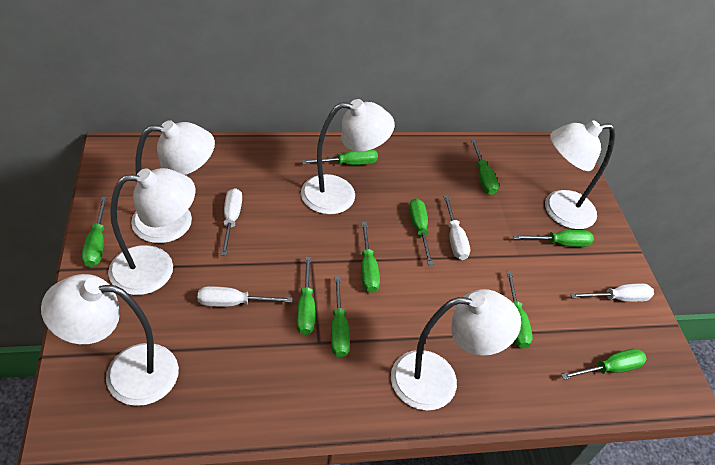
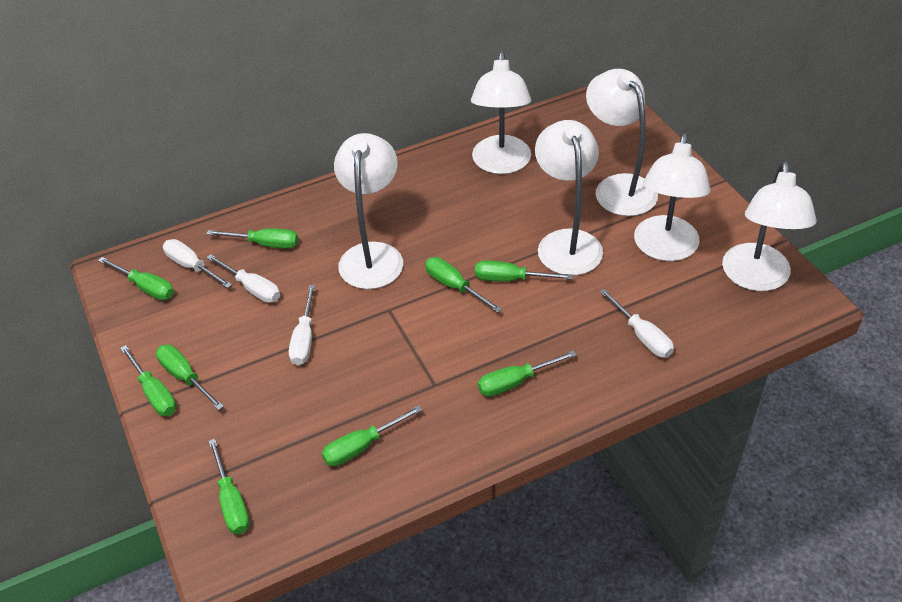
green screwdriver: [82,197,107,267] [296,257,315,335] [302,149,378,165] [331,276,350,357] [361,222,380,293] [409,198,433,265] [471,139,499,195] [506,271,533,348] [513,230,594,247] [561,349,647,380] = 10 -> [98,257,174,300] [120,345,176,416] [156,345,224,410] [207,228,298,249] [209,439,250,534] [322,405,422,466] [425,257,502,313] [475,260,573,281] [478,350,576,397] = 9

